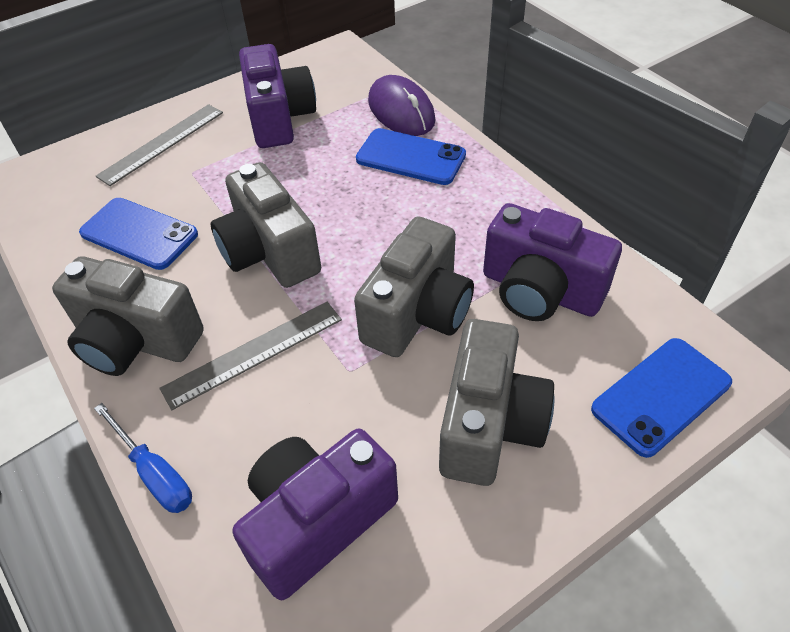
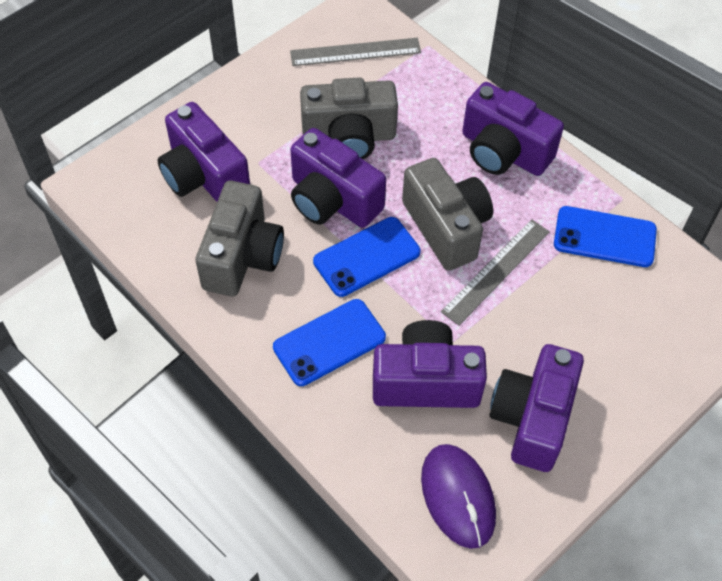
blue screwdriver: [94,403,192,513] = 1 -> none = 0
grey camera: [52,256,204,376] [211,162,321,288] [354,216,474,357] [439,319,554,486] = 4 -> [196,181,284,296] [300,78,398,159] [402,158,493,271] = 3
purple camera: [232,429,398,600] [239,44,316,148] [483,203,622,321] = 3 -> [157,102,250,202] [290,128,386,228] [373,320,487,408] [462,82,564,176] [489,344,584,472] = 5

